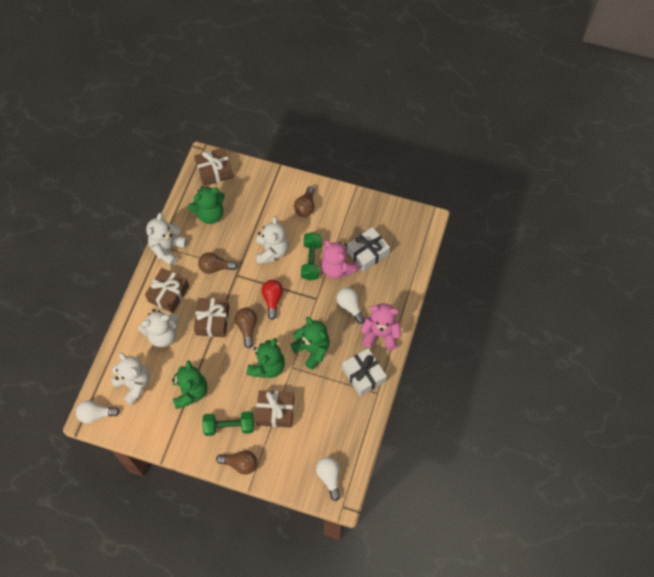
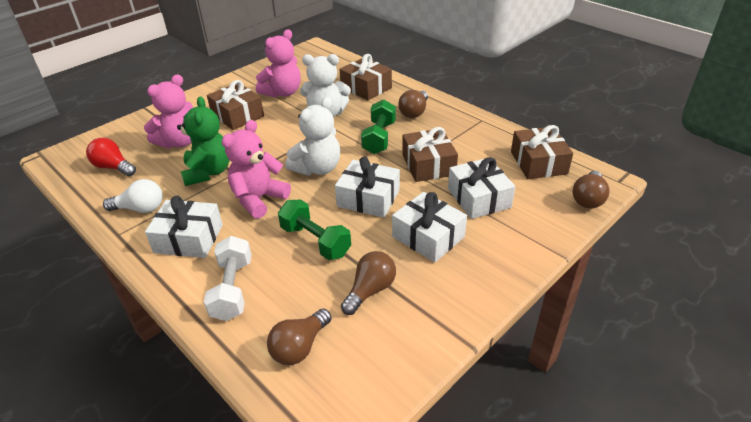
green teddy bear: [172,360,207,409] [188,186,225,224] [247,338,285,378] [290,317,330,370] = 4 -> [177,96,230,186] = 1
pink teddy bear: [321,240,359,279] [361,303,402,350] = 2 -> [144,74,193,148] [222,120,291,219] [256,29,301,98] = 3
white dumbbell: none = 0 -> [204,236,251,321] = 1
white gift: [342,348,387,397] [347,227,390,272] = 2 -> [145,196,223,258] [335,157,400,218] [392,192,467,263] [448,157,515,219] = 4
white light bulb: [76,400,120,424] [316,457,340,501] [337,287,365,324] = 3 -> [103,179,163,213] = 1
white teddy bear: [111,352,150,405] [138,309,179,347] [146,212,187,266] [256,216,289,264] = 4 -> [285,97,340,176] [300,54,351,118] = 2

